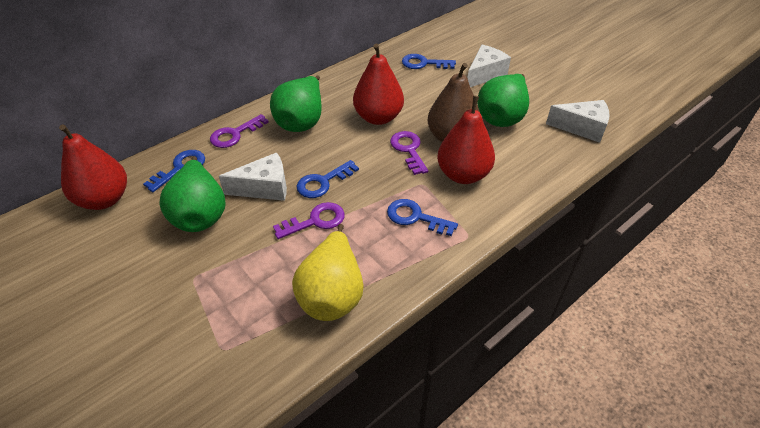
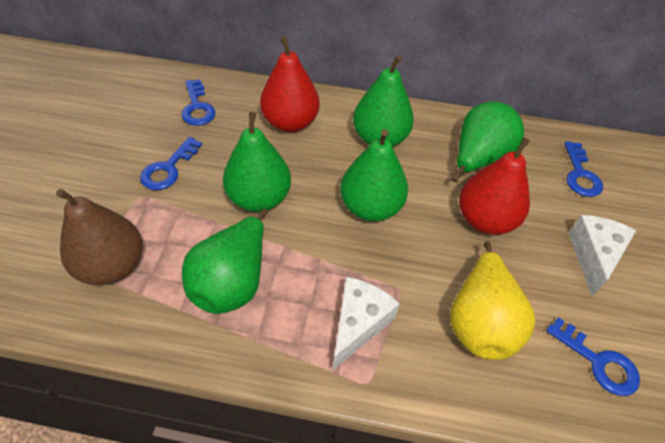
green pear: [159,156,226,232] [270,75,322,132] [477,74,529,127] = 3 -> [182,209,268,314] [223,112,291,212] [340,129,408,221] [353,55,414,146] [452,102,524,182] = 5
purple key: [210,114,269,148] [273,202,345,239] [390,131,428,175] = 3 -> none = 0
red pear: [59,124,127,210] [353,44,404,125] [437,96,495,184] = 3 -> [260,36,320,132] [459,137,530,235] = 2
white cheese: [219,153,287,201] [467,45,511,87] [546,100,610,143] = 3 -> [333,277,400,370] [568,215,636,296] = 2

